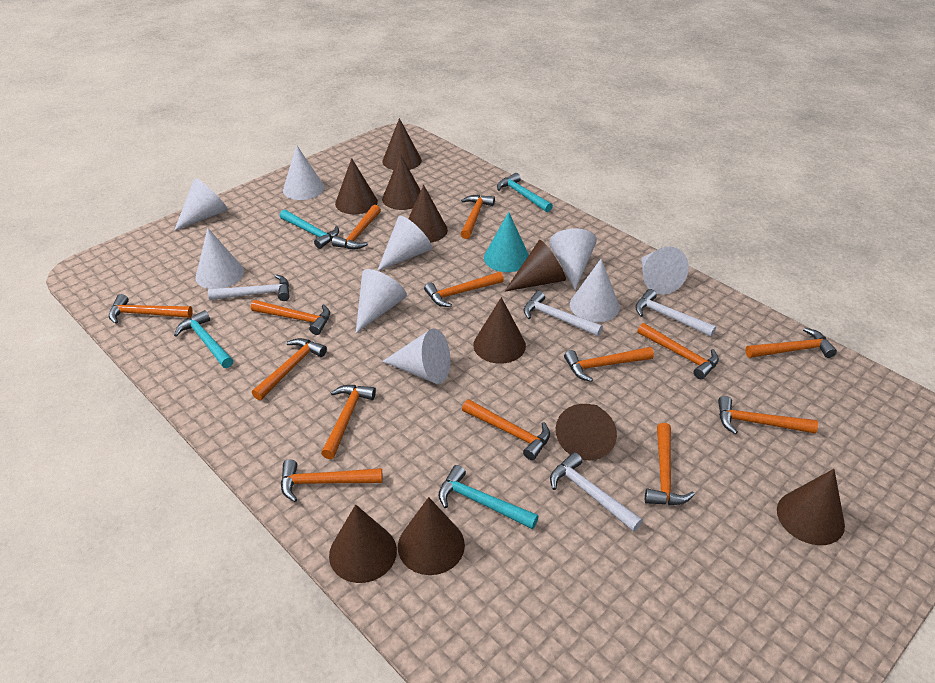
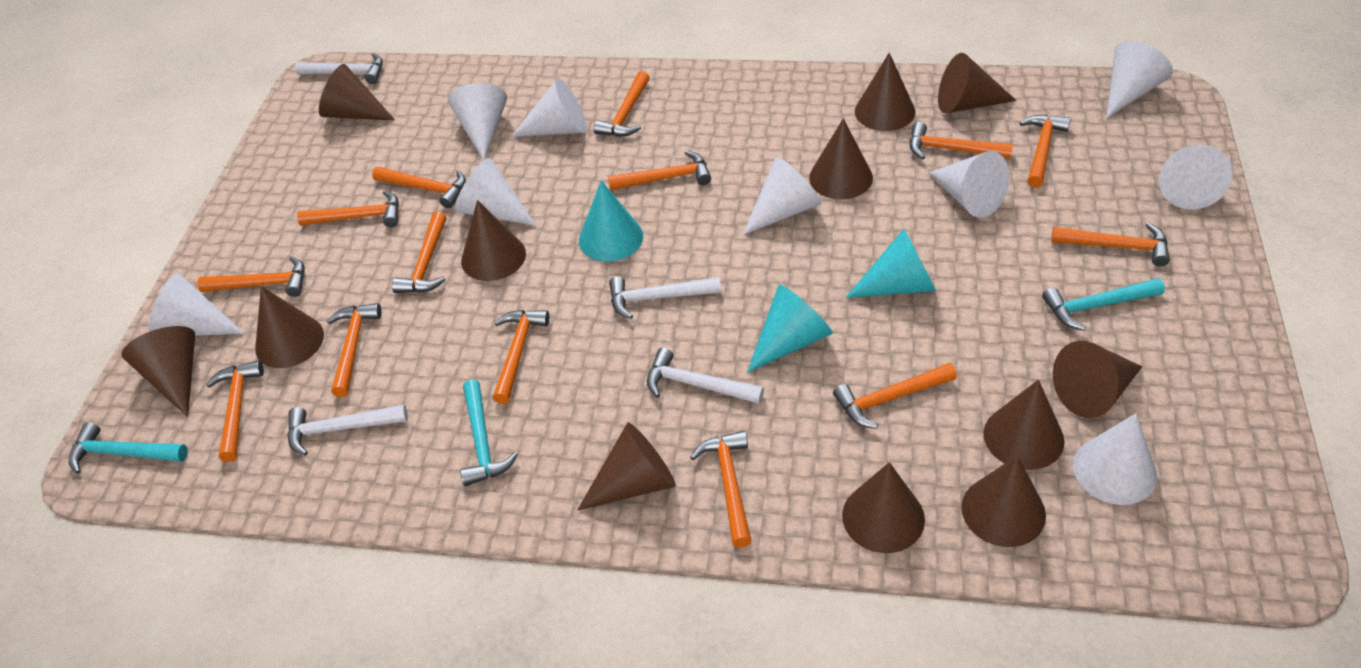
brown cone: [329,505,397,583] [335,158,378,214] [382,118,422,170] [382,154,421,210] [398,497,465,575] [408,185,448,242] [473,297,526,364] [505,240,566,291] [556,404,617,460] [777,469,845,545] = 10 -> [121,326,195,417] [255,286,324,368] [319,64,395,121] [461,200,526,281] [578,422,676,510] [809,118,873,199] [842,462,925,553] [855,52,915,131] [938,53,1017,113] [961,455,1046,547] [984,380,1064,470] [1053,341,1142,418] = 12
turquoise cone: [484,212,529,272] = 1 -> [579,180,643,262] [747,285,833,372] [845,229,936,298] = 3
turquoise hammer: [174,310,233,368] [280,210,339,249] [438,465,539,529] [497,173,553,212] = 4 -> [69,422,188,474] [460,380,518,486] [1042,278,1165,330] = 3

